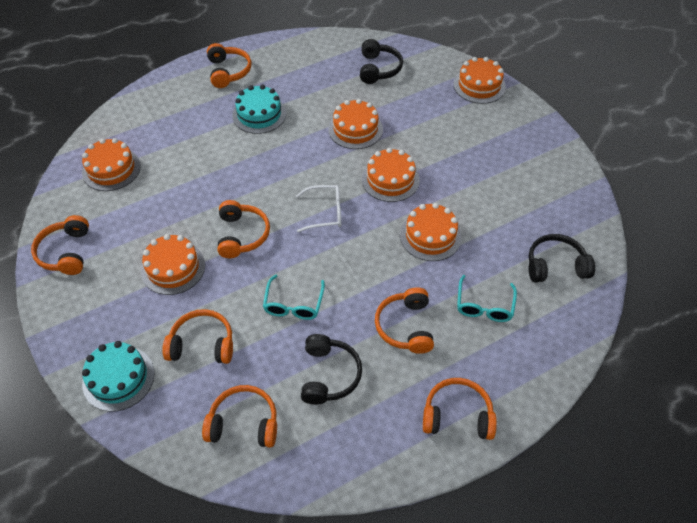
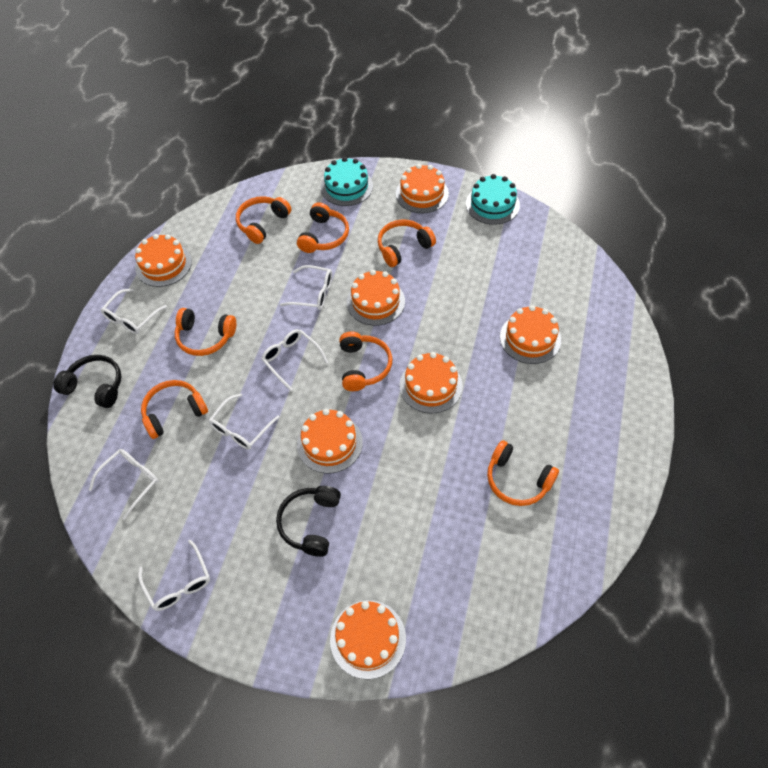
black headphones: [301,334,362,405] [360,39,403,84] [529,234,595,282] = 3 -> [53,355,122,408] [276,486,341,557] = 2
orange cake: [82,138,141,191] [141,234,205,295] [328,99,383,149] [362,148,420,202] [400,203,462,261] [453,57,506,104] = 6 -> [135,234,192,287] [297,409,363,474] [330,600,406,679] [347,270,405,326] [396,164,449,213] [399,352,463,413] [500,305,561,364] = 7
turquoise glasses: [263,274,325,320] [457,275,517,322] = 2 -> none = 0
white glasses: [296,185,341,232] = 1 -> [89,449,158,520] [101,289,167,334] [138,540,210,611] [208,394,280,450] [261,329,328,391] [280,265,332,310] = 6

